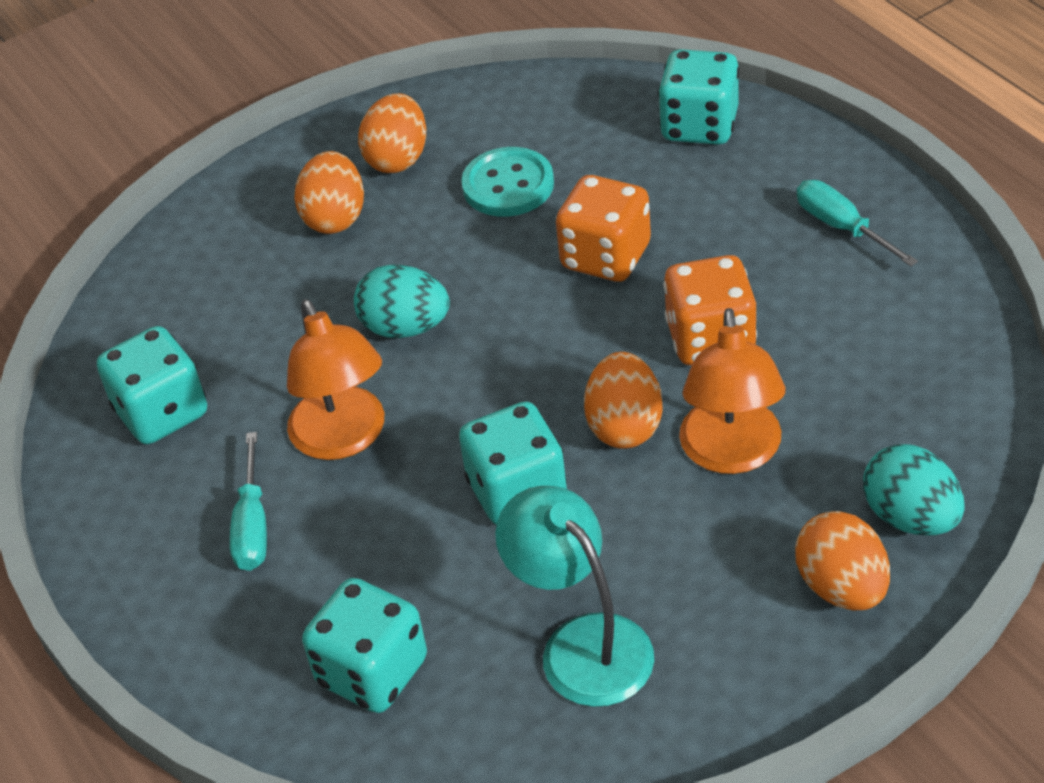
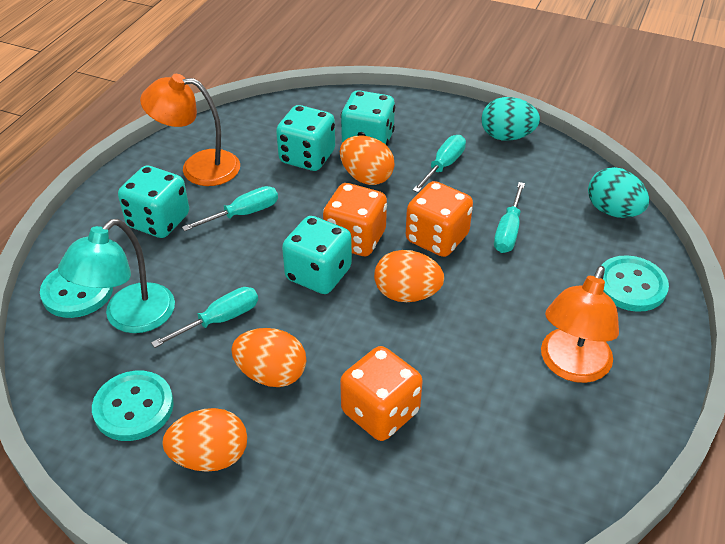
orange dice: [556,175,651,282] [663,255,757,365] = 2 -> [323,183,387,256] [340,346,423,441] [406,181,473,257] = 3
turquoise button: [461,147,554,216] = 1 -> [40,268,113,318] [92,371,174,441] [601,255,669,312] = 3
turquoise screwdriver: [230,432,267,571] [797,180,918,266] = 2 -> [151,287,258,348] [182,186,278,231] [413,135,466,193] [494,182,525,253] = 4

